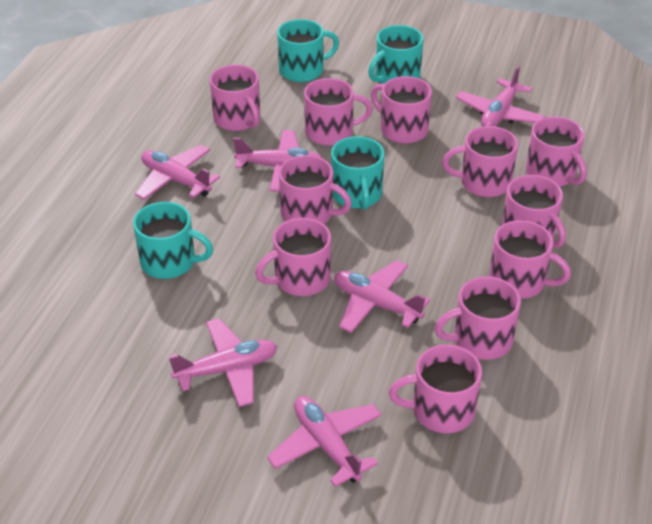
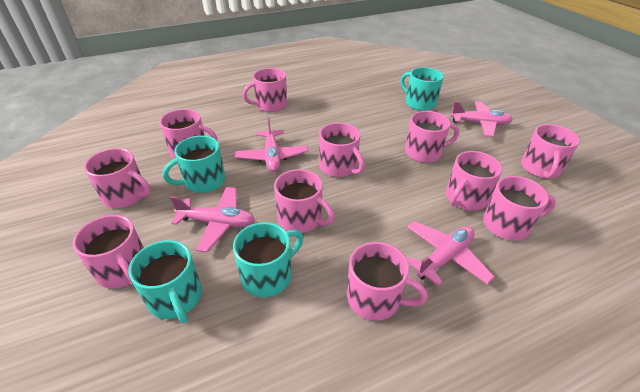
pink plane: [135,145,220,200] [169,318,277,407] [233,130,323,192] [267,396,382,487] [334,260,430,333] [456,66,545,127] = 6 -> [170,187,255,252] [235,117,308,172] [407,221,494,286] [451,101,513,137] = 4

